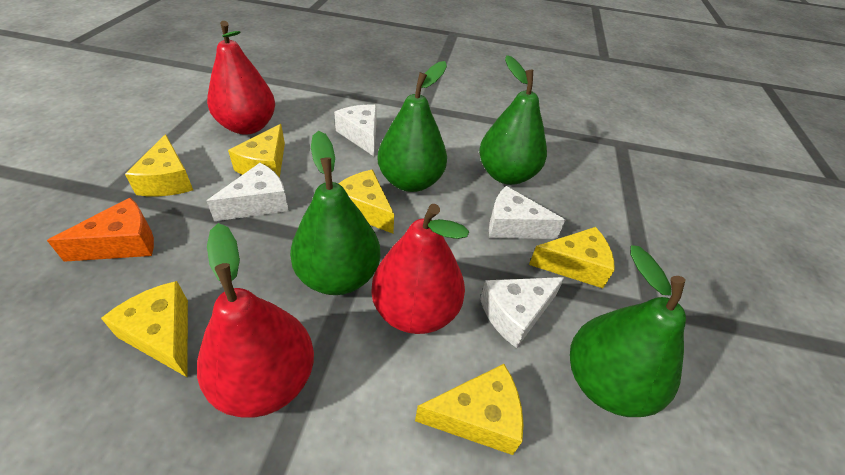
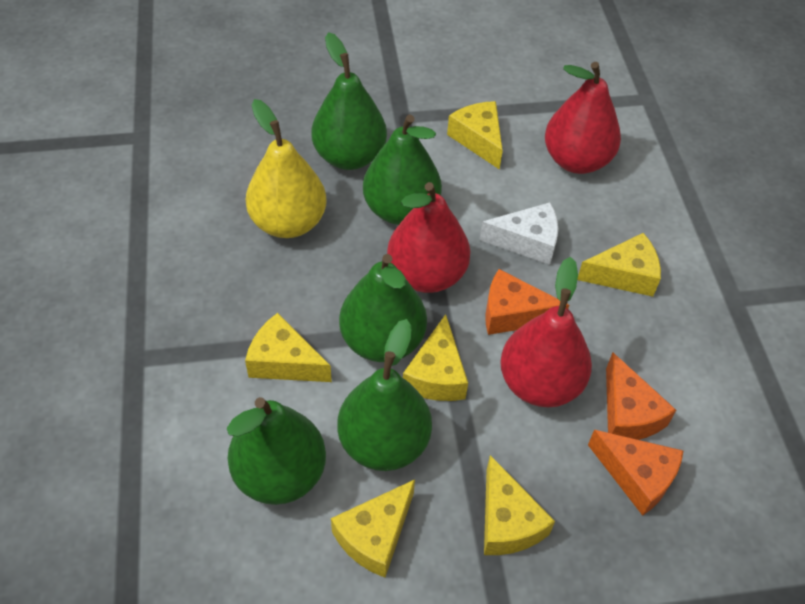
green pear: [290,131,381,295] [378,61,447,192] [479,55,547,185] [570,245,686,417] = 4 -> [227,397,326,505] [311,32,387,170] [337,319,432,471] [339,254,427,362] [363,114,442,225] = 5
orange cheese: [47,198,154,262] = 1 -> [485,269,569,335] [588,430,683,516] [606,353,676,440] = 3
white cheese: [207,163,289,221] [334,105,376,156] [480,277,565,348] [489,186,565,239] = 4 -> [480,202,558,265] = 1
yellow pear: none = 0 -> [246,99,326,238] = 1

